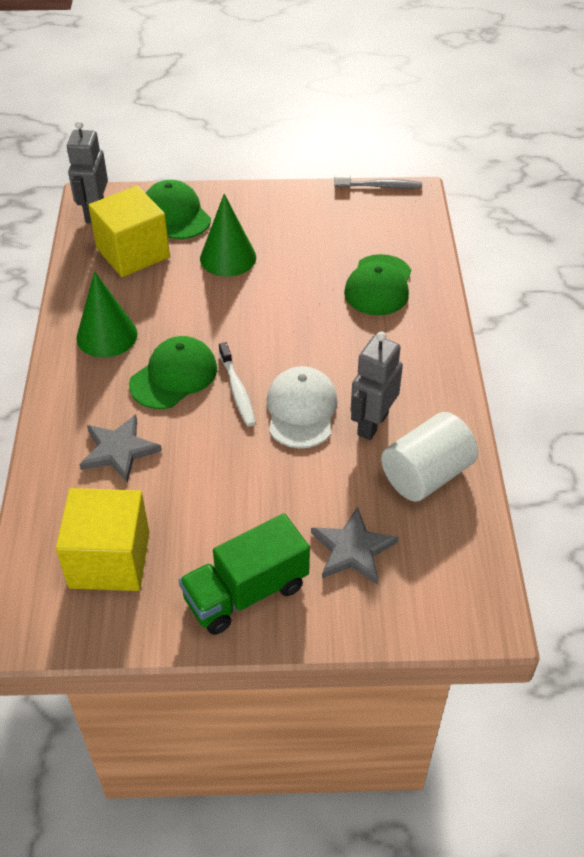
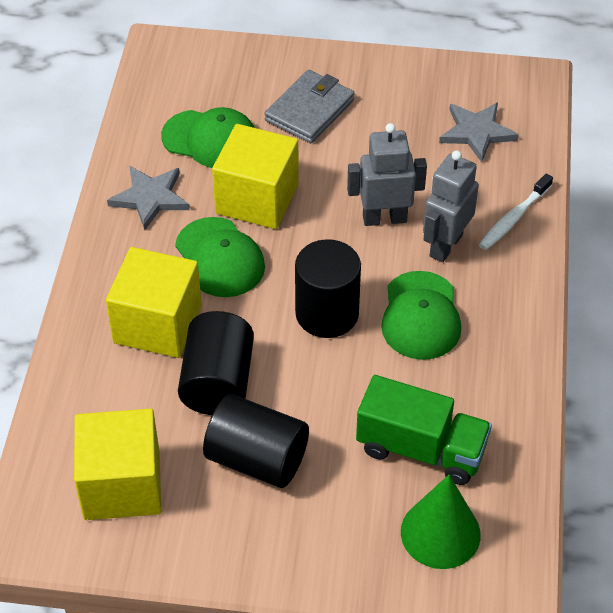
black cylinder: none = 0 -> [178,311,254,415] [203,394,309,488] [295,239,361,338] = 3
green cone: [76,271,137,358] [200,194,256,277] = 2 -> [401,475,481,569] = 1
grey toothbrush: [334,174,422,189] = 1 -> none = 0
grey wallet: none = 0 -> [265,70,355,144] = 1
white cap: [267,366,338,448] = 1 -> none = 0
white cylinder: [381,412,478,502] = 1 -> none = 0
yellow cube: [56,488,149,591] [88,186,170,277] = 2 -> [74,409,161,520] [106,247,202,358] [212,124,299,229] = 3

